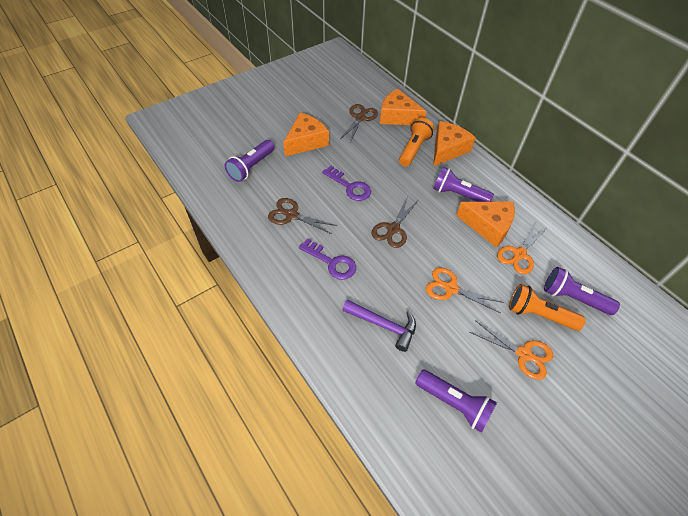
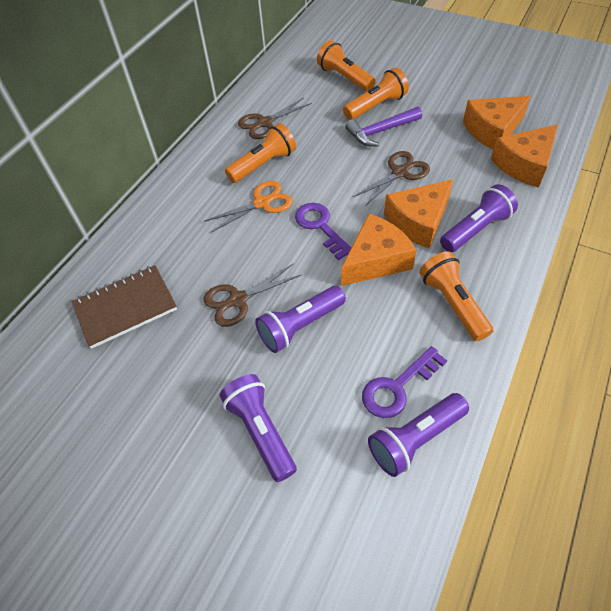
brown notebook: none = 0 -> [71,265,177,349] = 1
orange flashlight: [399,118,434,166] [509,284,586,331] = 2 -> [225,123,296,183] [317,40,376,92] [343,68,409,120] [419,251,494,341] = 4
orange scissors: [426,267,504,313] [470,320,553,380] [497,223,548,274] = 3 -> [204,181,293,233] = 1

